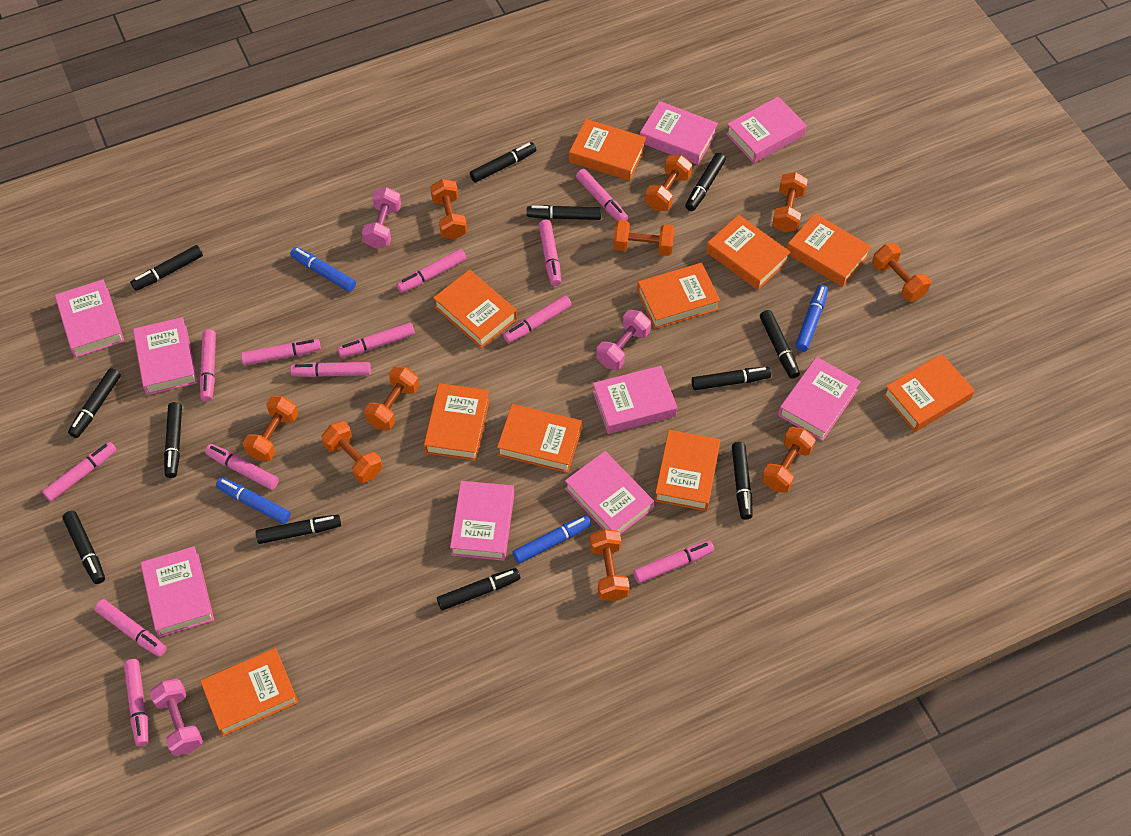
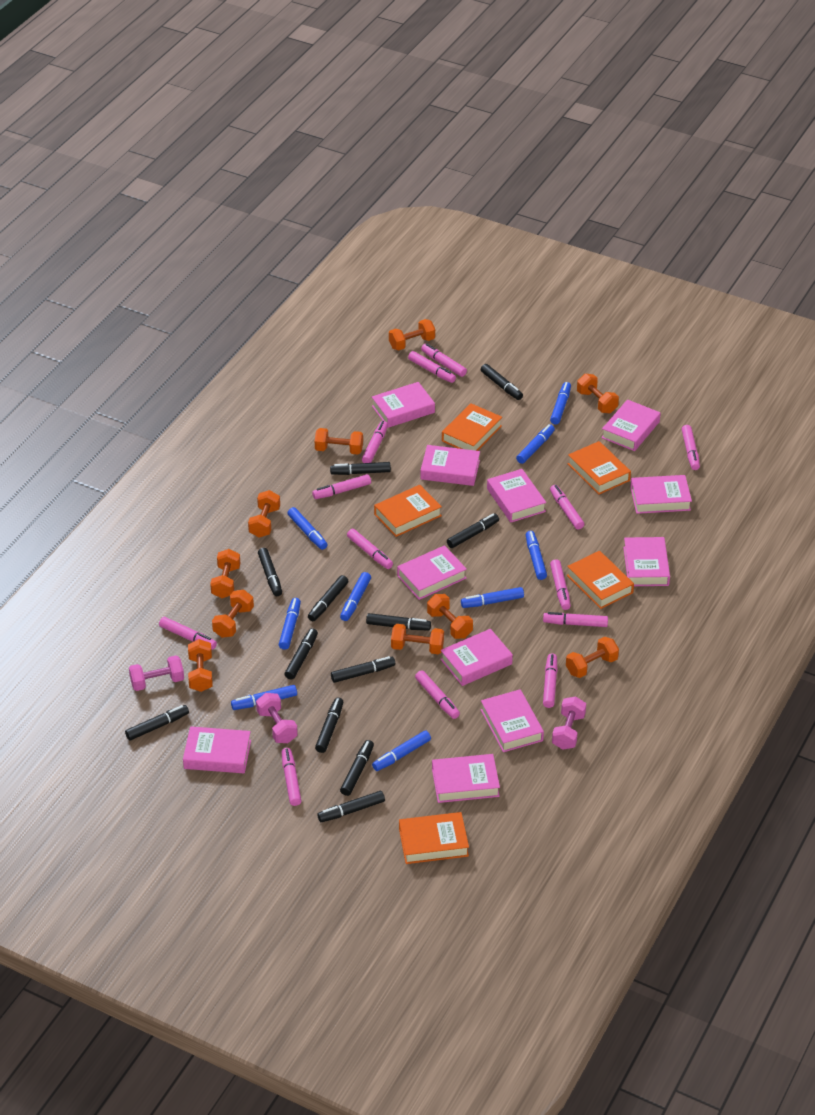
blue marker: [216,477,291,524] [290,247,356,292] [513,515,591,564] [795,285,828,351] = 4 -> [231,685,297,710] [279,598,301,650] [288,507,327,550] [340,572,371,621] [372,730,431,771] [461,587,524,608] [516,424,555,464] [526,531,547,580] [550,382,571,425] = 9
orange book: [200,648,298,736] [424,383,490,461] [433,270,517,348] [497,404,582,473] [569,119,647,181] [637,263,720,329] [655,430,720,511] [706,215,791,290] [787,213,872,287] [883,354,975,432] = 10 -> [374,485,442,537] [399,812,469,864] [442,403,502,451] [567,551,634,609] [568,441,631,494] = 5
pink book: [55,280,125,357] [133,317,198,395] [140,546,214,637] [450,481,514,561] [565,451,654,534] [593,366,677,434] [640,101,718,165] [726,96,807,163] [778,357,861,441] = 9 -> [183,726,251,773] [372,382,435,428] [397,545,467,600] [421,445,480,486] [432,754,500,803] [440,629,513,686] [481,689,544,752] [487,469,546,522] [601,399,661,451] [623,537,670,586] [630,475,692,514] = 11

